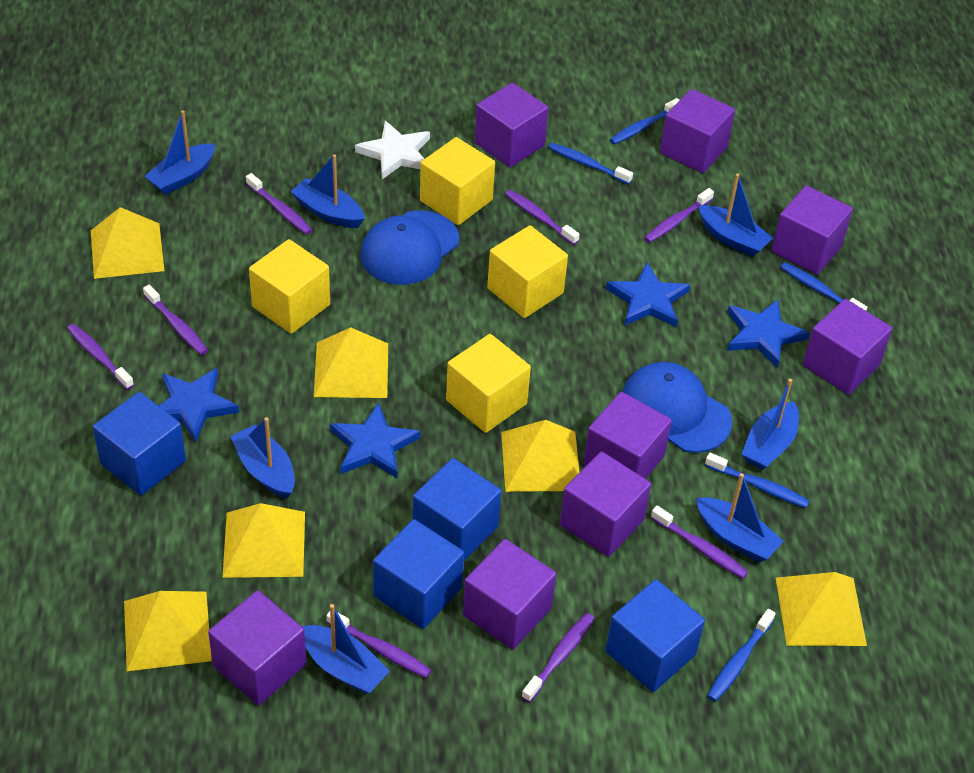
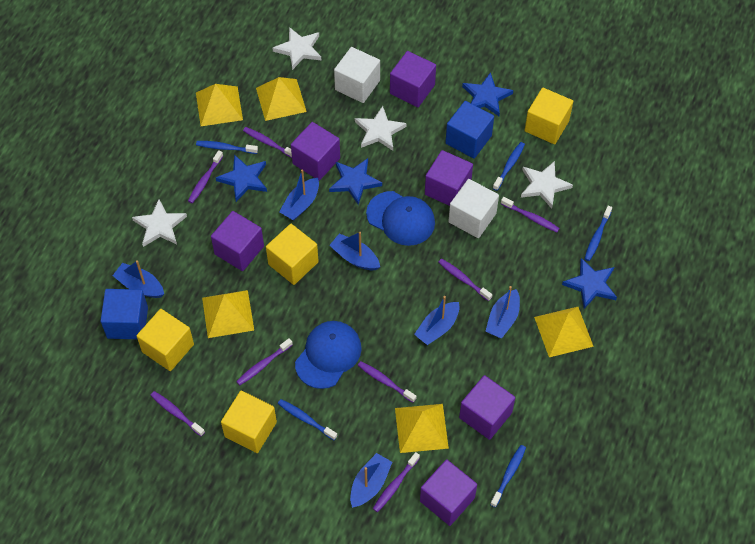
blue boat: [144,110,215,195] [230,417,295,499] [290,154,365,228] [302,604,390,694] [696,473,784,562] [698,173,773,257] [742,379,799,470] = 7 -> [112,260,164,298] [279,169,319,221] [329,232,380,270] [350,453,392,508] [414,296,459,345] [485,286,520,339] = 6
blue cube: [93,392,186,496] [373,519,464,629] [412,458,501,561] [606,579,705,692] = 4 -> [101,289,148,339] [445,101,494,159] = 2
purple cube: [208,590,306,705] [463,539,556,650] [475,83,549,167] [560,452,651,557] [583,392,672,479] [660,89,735,173] [771,185,853,275] [803,299,892,395] = 8 -> [211,211,264,271] [291,122,340,181] [390,51,436,107] [420,459,477,526] [425,150,473,206] [459,375,515,440] = 6
white cube: none = 0 -> [334,47,380,103] [448,179,499,238] = 2
white star: [355,121,430,179] = 1 -> [132,199,187,247] [272,27,321,70] [355,106,407,151] [521,161,573,209] = 4
yellow pyramid: [91,207,164,279] [124,591,212,671] [222,503,305,578] [314,327,388,398] [501,420,580,492] [776,572,867,646] = 6 -> [196,84,243,126] [202,290,254,338] [256,77,307,121] [395,404,449,453] [534,307,594,357] = 5

